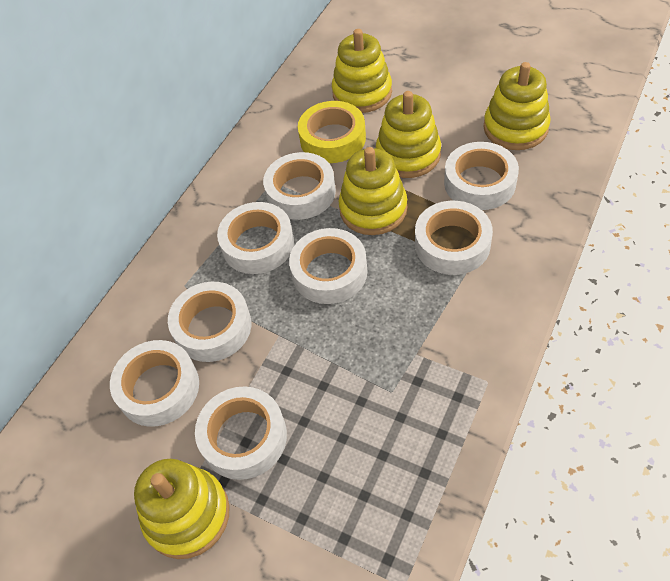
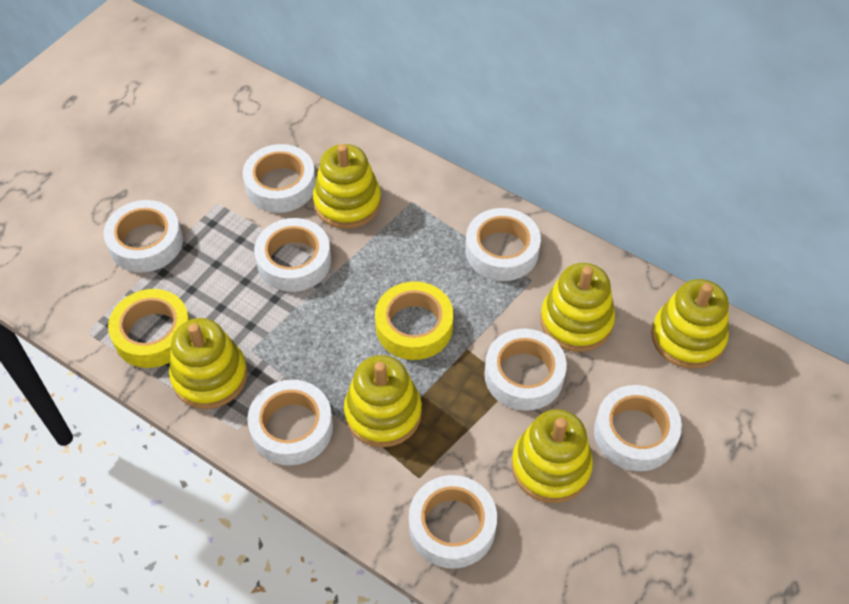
yellow stacking toy: [134,459,230,559] [332,29,392,113] [339,147,407,235] [376,91,441,178] [483,62,551,150] = 5 -> [169,318,248,409] [313,144,381,229] [344,355,422,447] [511,409,593,503] [540,263,615,352] [651,279,729,369] = 6
yellow tape: [298,101,366,163] = 1 -> [108,289,190,368] [375,282,453,360] = 2

